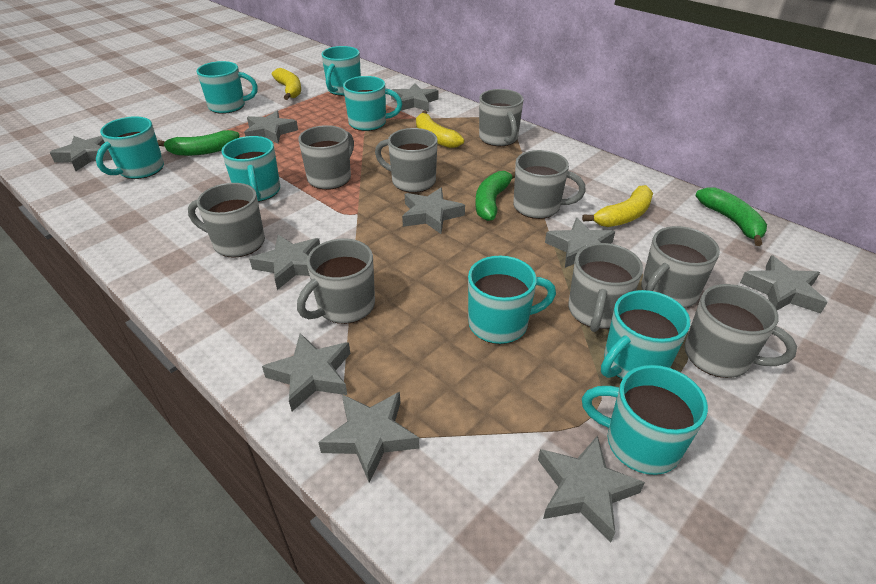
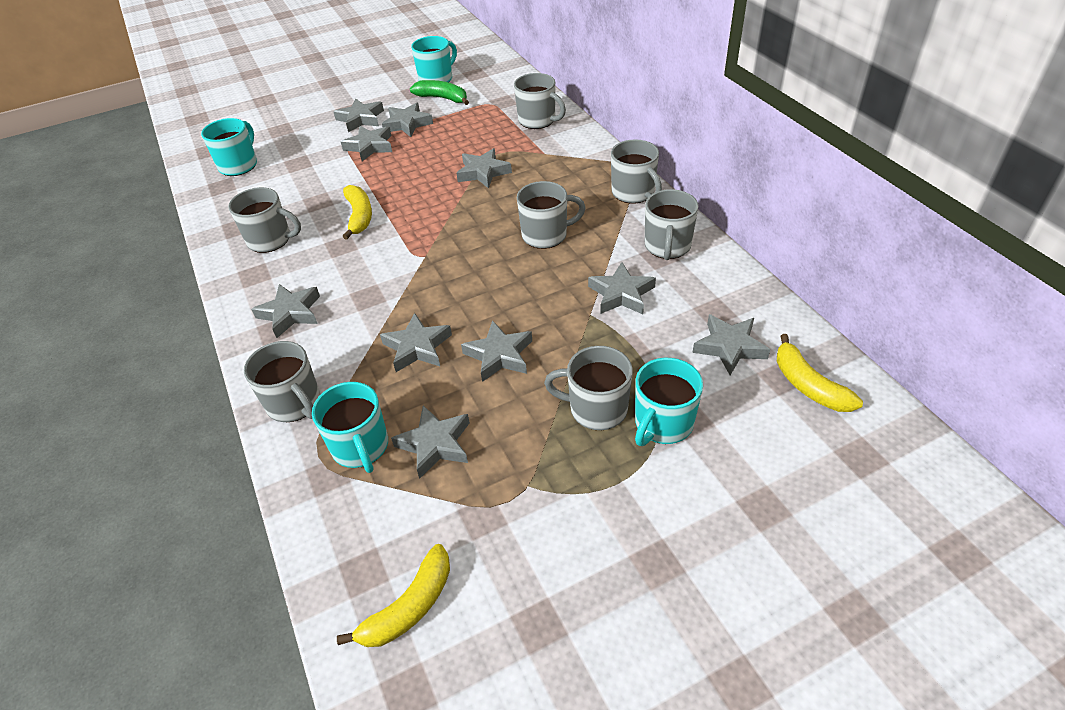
green banana: [157,130,240,156] [475,171,515,221] [695,188,767,246] = 3 -> [410,80,469,105] = 1
grey mug: [188,183,265,258] [297,238,375,324] [298,125,354,190] [375,128,438,193] [479,89,524,146] [513,150,586,219] [568,243,643,332] [641,226,720,308] [685,284,797,378] = 9 -> [228,187,301,253] [244,341,320,422] [514,73,566,129] [517,181,586,249] [544,346,633,430] [611,139,662,204] [645,189,698,260] = 7
turquoise mug: [96,116,164,179] [196,61,258,114] [221,136,280,202] [321,46,361,96] [343,76,402,131] [468,256,556,344] [582,365,708,475] [601,290,690,379] = 8 -> [201,118,257,176] [312,382,388,473] [411,36,457,83] [635,358,703,446] = 4

